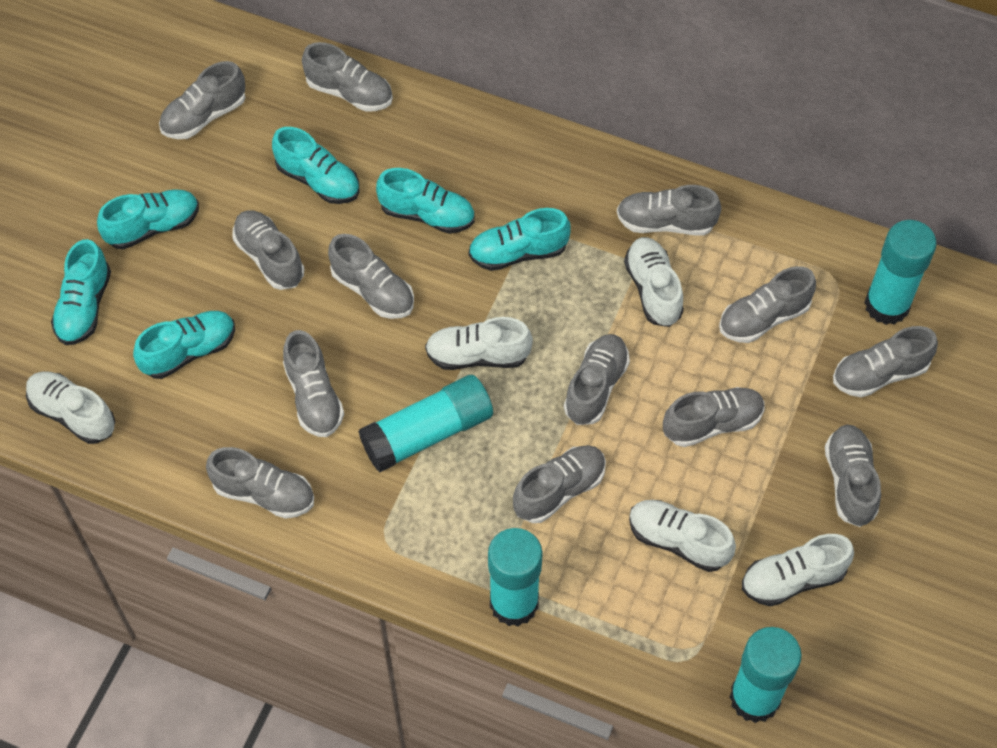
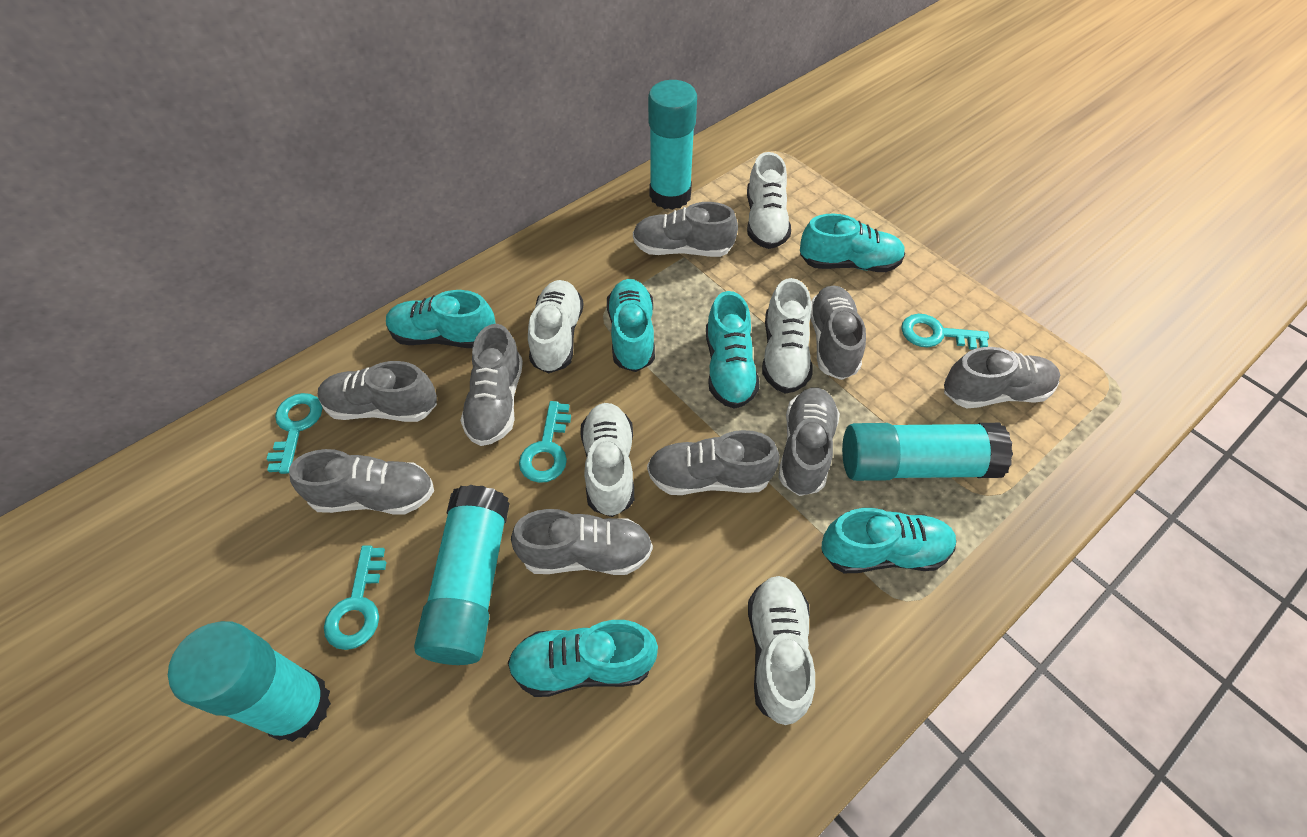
grey shoe: [159,61,245,139] [206,447,314,519] [232,210,304,290] [283,330,344,437] [302,42,393,112] [328,234,414,319] [513,445,606,523] [564,334,630,425] [617,185,721,236] [663,387,765,447] [719,266,816,343] [825,425,881,527] [833,326,938,397] = 13 -> [289,449,434,515] [318,361,437,422] [460,324,523,446] [511,509,653,575] [633,202,738,257] [647,430,779,495] [778,388,840,496] [810,285,866,380] [944,347,1060,408] = 9
turquoise key: none = 0 -> [267,393,323,474] [324,545,387,650] [519,401,571,483] [901,314,989,350] = 4

